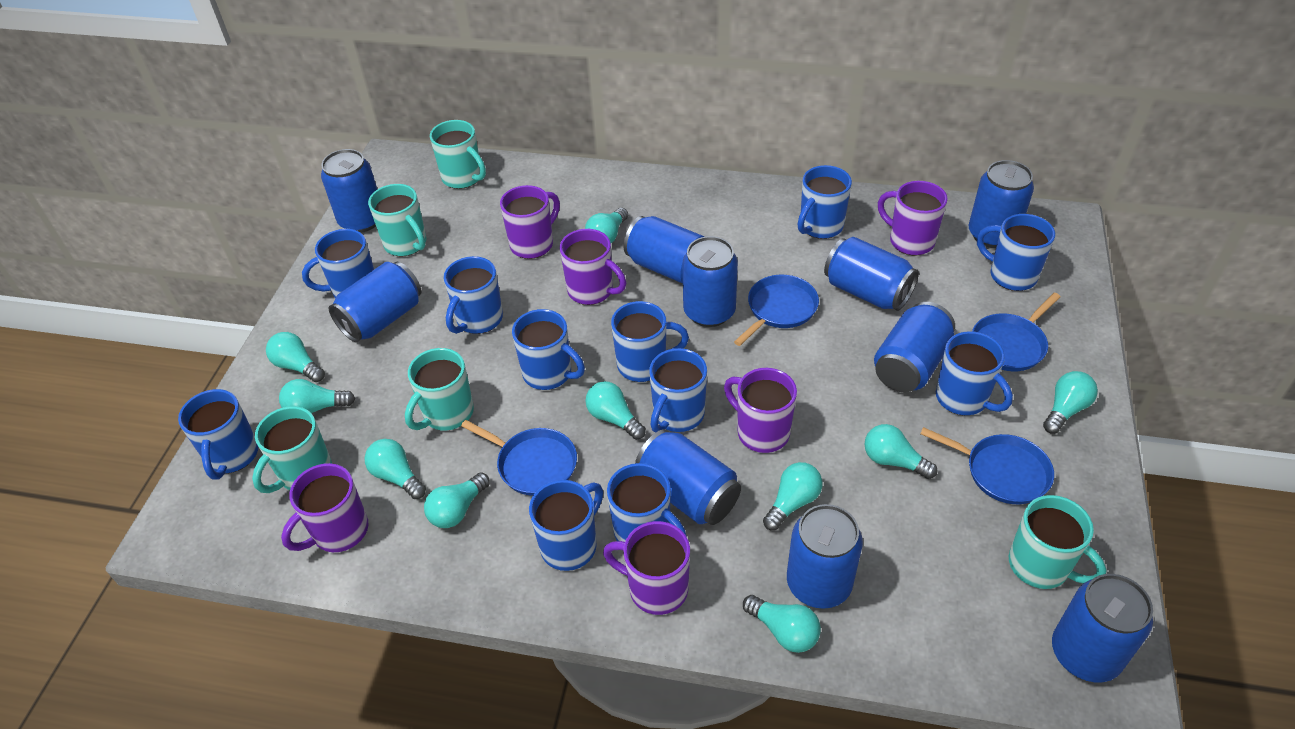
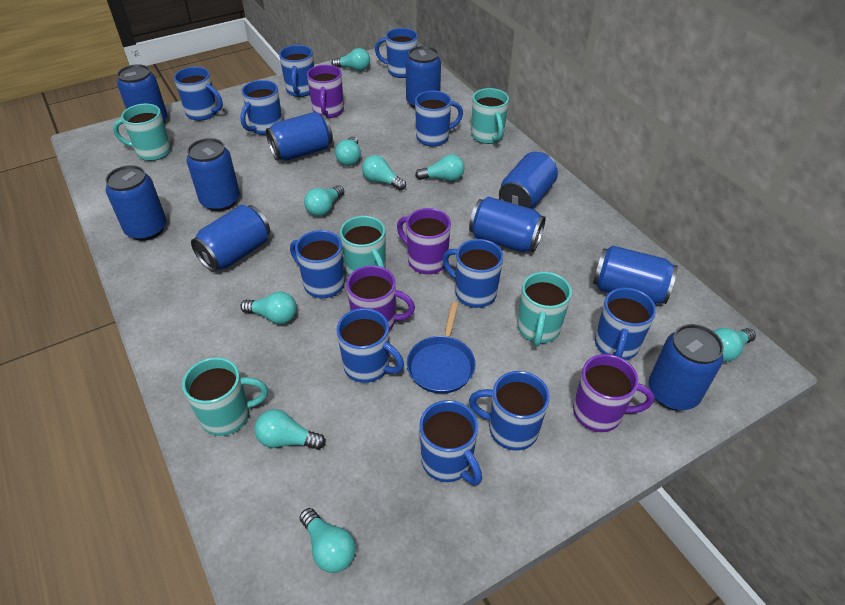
blue pan: [461,420,577,496] [734,275,819,346] [920,427,1054,504] [972,293,1060,371] = 4 -> [407,302,476,394] = 1
purple mug: [281,463,369,552] [500,185,560,259] [560,229,626,305] [603,521,690,615] [724,368,797,453] [878,181,948,255] = 6 -> [307,65,344,118] [346,265,415,331] [397,208,451,274] [573,354,654,432] = 4
turquoise light bulb: [266,332,325,382] [279,379,355,413] [365,439,426,499] [424,473,490,528] [585,208,628,243] [585,381,646,440] [743,595,821,653] [763,462,822,530] [864,424,937,479] [1043,371,1098,434] = 10 -> [240,292,297,324] [254,409,326,450] [300,508,356,573] [304,185,344,216] [331,48,370,71] [335,136,361,166] [362,155,406,191] [415,154,465,181] [714,328,756,362] = 9

